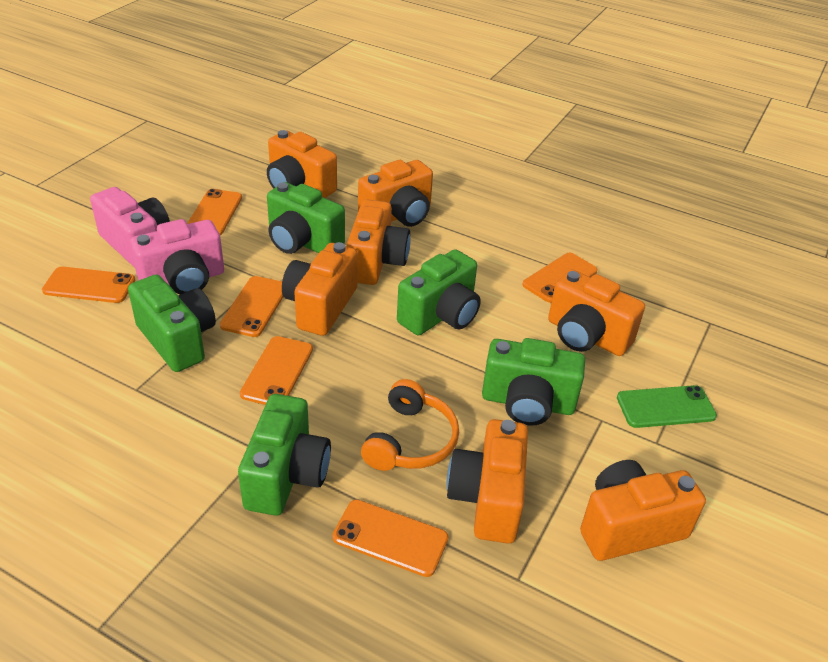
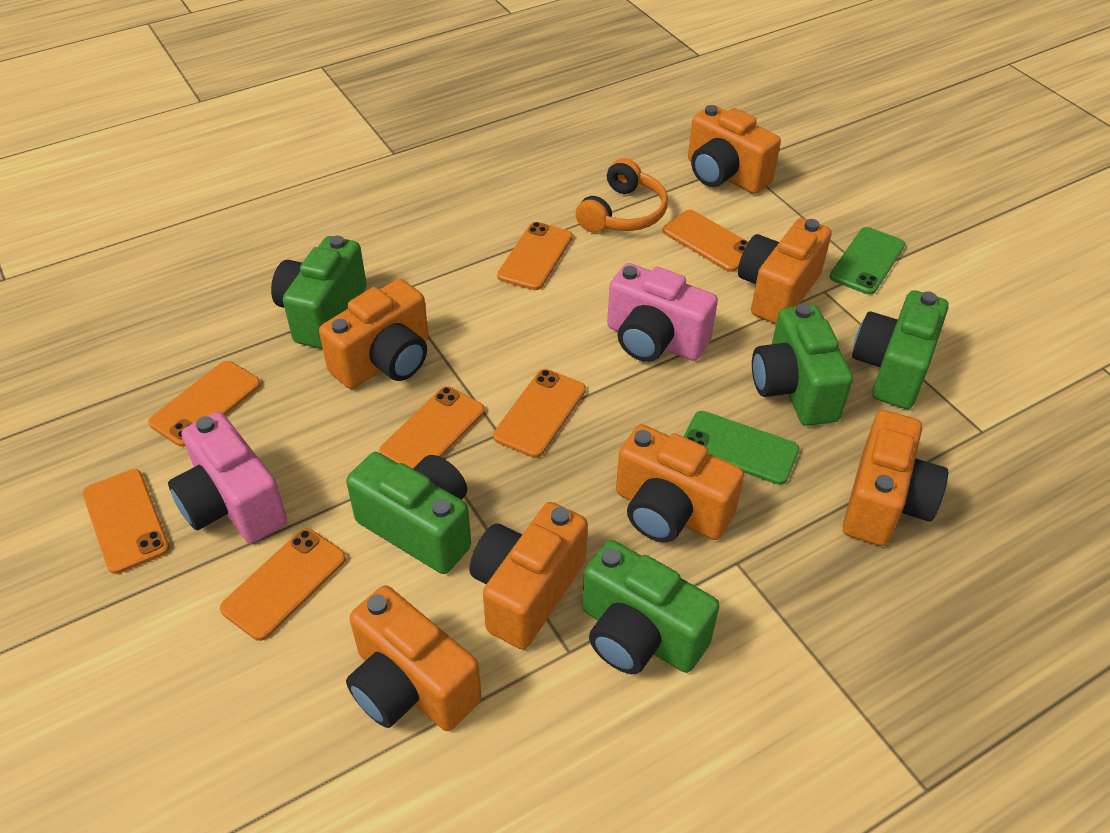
green phone: [617,385,717,428] = 1 -> [683,411,800,485] [830,227,905,295] = 2
orange phone: [42,266,135,303] [187,189,242,235] [220,276,283,337] [240,336,313,405] [332,500,449,577] [522,253,597,303] = 6 -> [83,469,170,574] [148,361,261,447] [220,528,346,641] [380,386,485,469] [493,369,586,458] [497,222,573,290] [663,210,748,272] = 7

